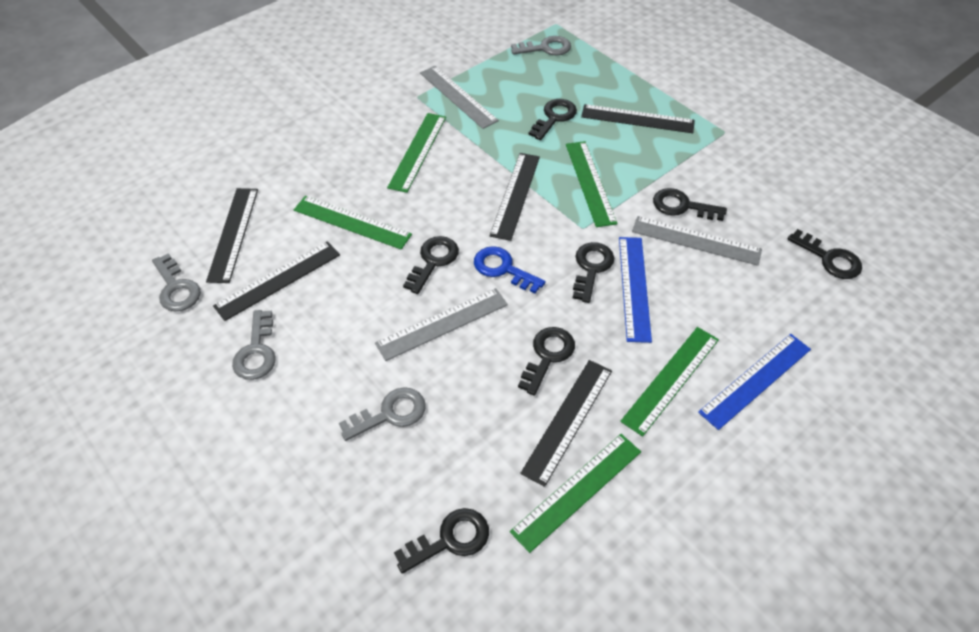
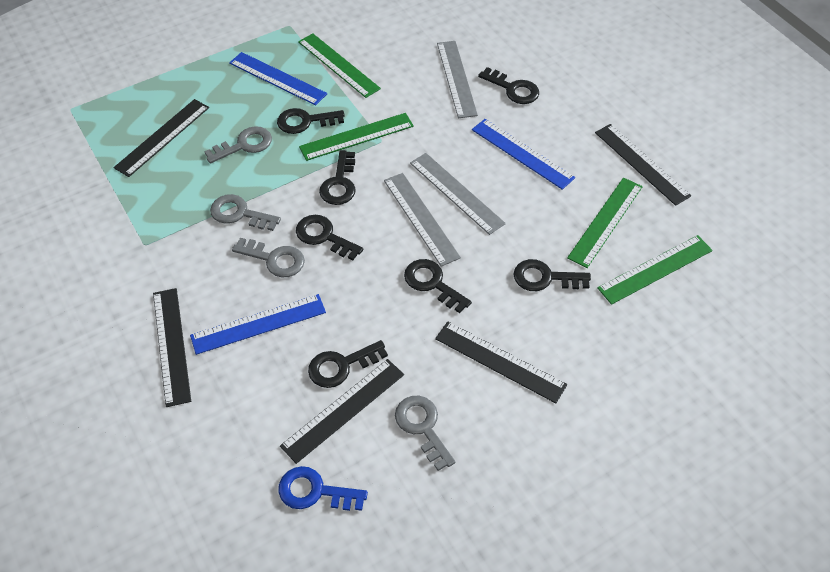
blue ruler: [619,237,652,343] [698,334,811,430] = 2 -> [190,294,326,355] [229,52,327,106] [472,119,575,190] = 3
green ruler: [294,196,412,249] [387,113,446,193] [510,434,641,553] [566,141,617,227] [620,327,719,436] = 5 -> [298,33,381,98] [299,113,414,161] [567,178,643,268] [597,235,713,305] = 4

